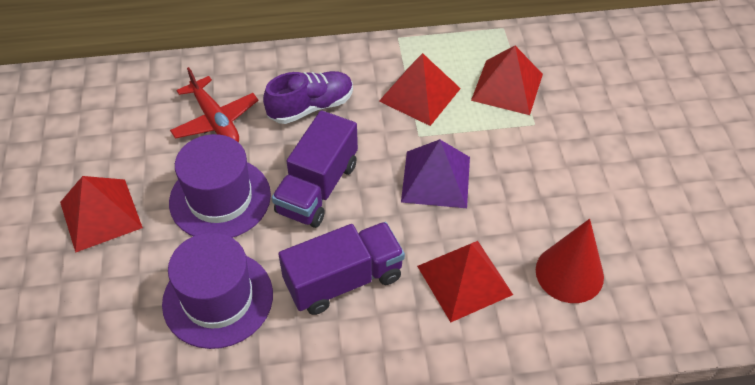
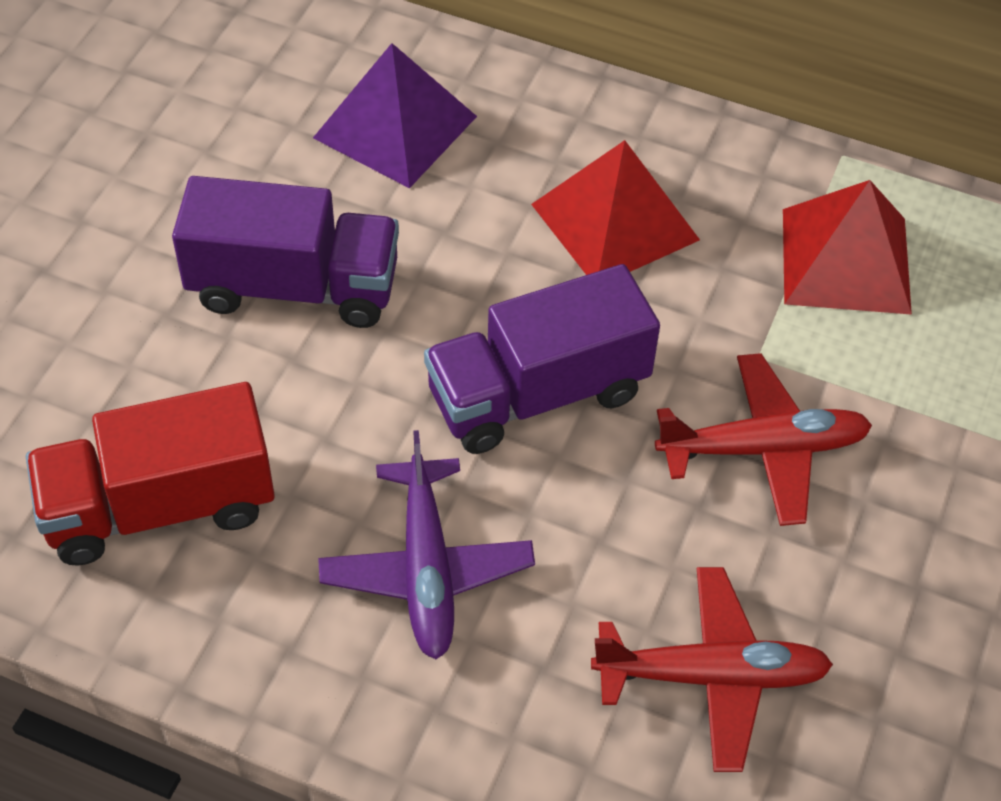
purple hat: [162,233,273,349] [169,134,271,238] = 2 -> none = 0
purple plane: none = 0 -> [318,430,535,659] = 1
purple shoe: [263,71,353,124] = 1 -> none = 0
red cone: [536,219,604,303] = 1 -> none = 0
red plane: [170,67,259,142] = 1 -> [591,567,833,772] [655,353,872,526] = 2
red pyramid: [60,176,143,253] [379,53,461,126] [417,241,513,322] [471,46,543,115] = 4 -> [531,140,700,275] [783,180,912,315] = 2
red truck: none = 0 -> [26,382,275,566] = 1

